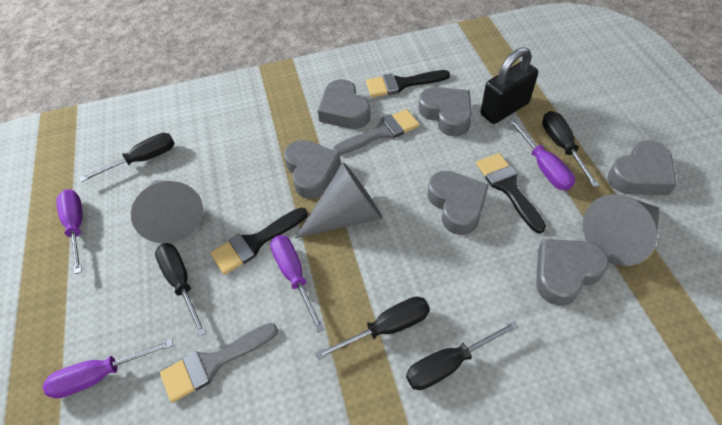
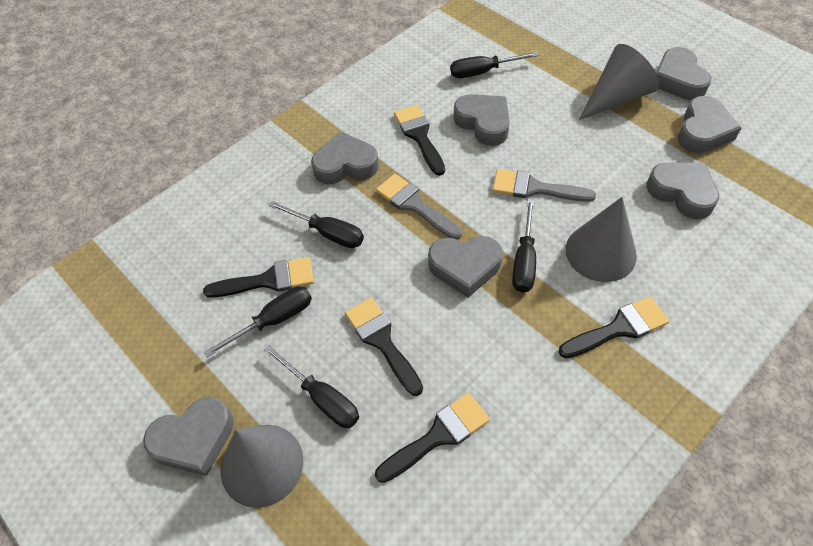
black brush: [210,208,308,275] [366,70,450,97] [476,153,546,233] = 3 -> [203,257,314,298] [345,298,423,396] [375,393,490,483] [394,105,445,176] [558,296,669,358] = 5
black padlock: [480,47,538,124] = 1 -> none = 0
grey heart: [284,140,341,199] [318,79,370,129] [419,87,472,137] [428,171,489,235] [536,239,609,306] [608,140,677,195] = 6 -> [143,397,234,476] [311,131,379,184] [428,236,503,297] [453,94,510,146] [647,162,720,219] [656,47,712,100] [678,96,741,153] = 7
purple screwdriver: [43,339,173,399] [56,189,83,274] [270,235,324,332] [508,119,575,190] = 4 -> none = 0

